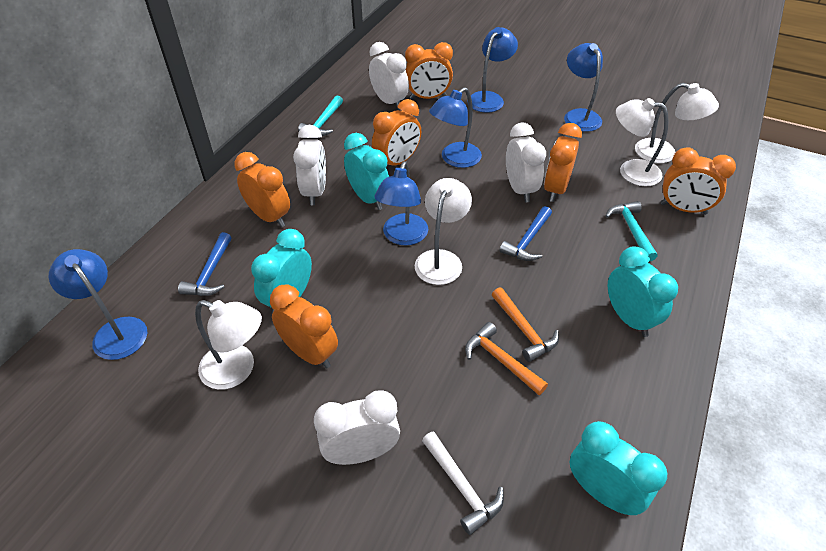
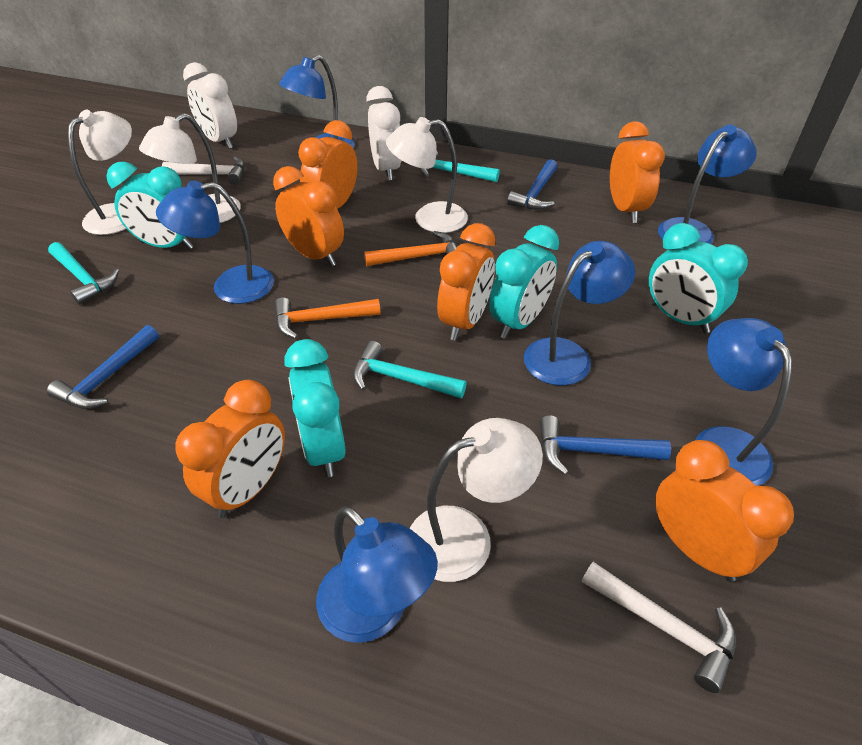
blue hammer: [178,232,232,296] [499,206,552,261] = 2 -> [47,325,159,409] [507,159,557,210] [540,415,671,475] = 3
blue lamp: [49,249,148,360] [375,161,428,246] [429,87,482,168] [467,27,518,113] [564,43,603,132] = 5 -> [156,180,274,304] [279,55,355,148] [316,506,438,643] [524,241,635,385] [658,125,757,244] [695,318,792,486] = 6
turquoise hammer: [298,96,343,136] [606,201,658,261] = 2 -> [48,242,119,305] [353,341,467,398] [419,151,500,182] = 3
white clock: [293,125,326,205] [314,390,400,465] [369,42,409,110] [506,123,546,202] = 4 -> [183,62,237,149] [366,86,402,181] = 2
white hammer: [422,431,504,535] = 1 -> [162,157,245,185] [582,562,736,693] = 2

